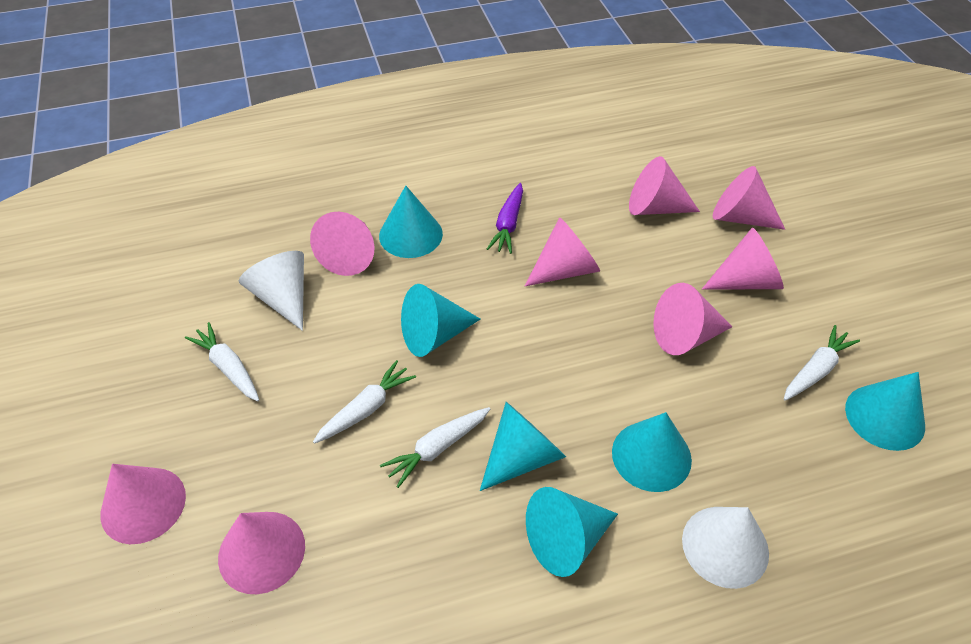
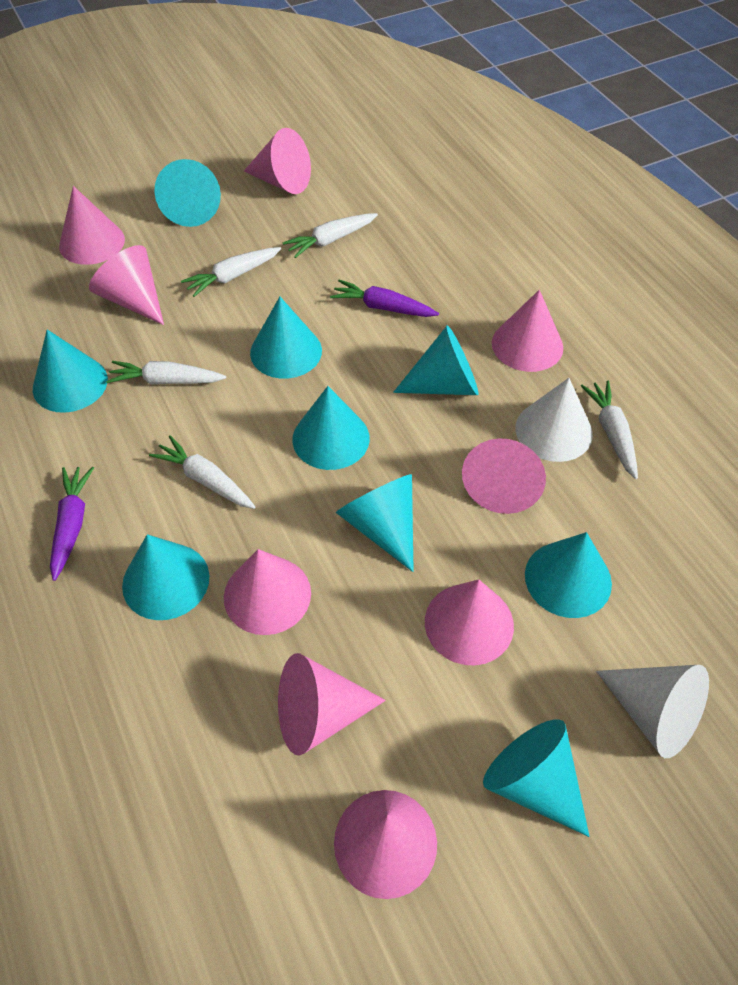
pink cone: [100,464,186,544] [218,512,305,594] [310,212,374,276] [525,217,600,286] [629,156,700,215] [653,283,733,355] [702,228,784,290] [713,166,785,230] = 8 -> [59,186,125,265] [89,245,164,325] [224,549,311,635] [244,128,311,194] [278,653,386,756] [334,790,437,899] [425,579,514,665] [462,438,546,514] [492,290,563,372] = 9
purple carrot: [487,183,523,254] = 1 -> [50,467,94,581] [330,280,439,317] = 2
turquoise cone: [379,186,443,258] [401,284,480,357] [480,402,566,491] [526,487,618,577] [612,412,692,492] [845,372,925,451] = 6 -> [33,330,108,413] [122,534,209,620] [155,159,221,227] [250,297,322,379] [292,386,370,470] [336,474,414,572] [393,325,479,395] [483,719,590,837] [525,532,612,618] = 9
white carrot: [185,322,259,401] [313,360,416,444] [380,407,490,488] [784,325,860,401] = 4 -> [106,361,226,385] [149,435,255,509] [181,247,281,297] [282,213,378,258] [581,380,638,479] = 5

